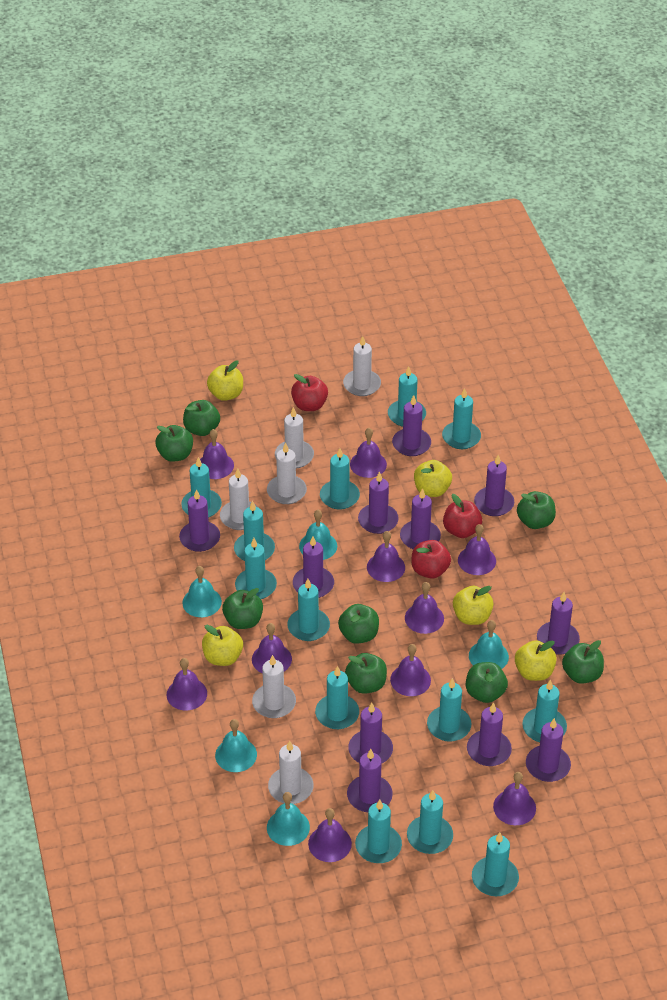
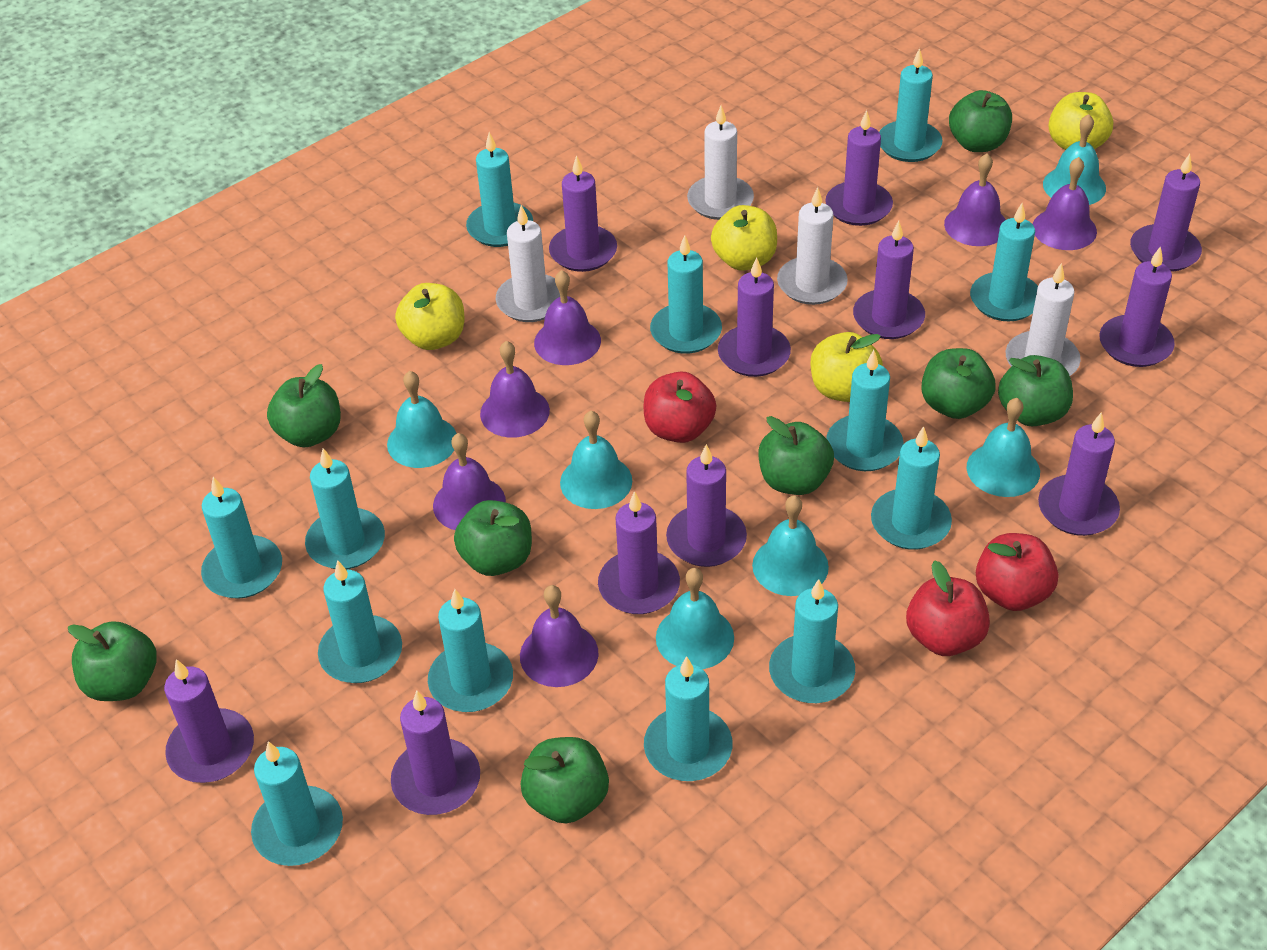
purple bell: [167,658,207,710] [200,429,234,479] [252,623,292,674] [308,808,352,862] [350,428,387,478] [367,531,405,582] [390,644,431,696] [405,582,444,634] [458,524,496,575] [493,772,536,825] = 10 -> [433,433,506,530] [480,341,550,438] [520,585,599,687] [534,270,601,365] [944,154,1006,246] [1033,157,1097,250] = 6
turquoise bell: [182,566,222,617] [215,719,257,772] [267,792,310,846] [299,510,337,560] [469,620,509,669] = 5 -> [387,371,457,468] [560,411,632,509] [656,568,734,669] [752,495,829,596] [966,398,1040,497] [1043,114,1106,205] = 6
white candle: [220,468,257,530] [252,655,296,718] [267,442,307,504] [268,740,314,804] [275,407,314,468] [343,336,381,396] = 6 -> [495,205,560,322] [687,105,754,220] [777,187,848,305] [1006,263,1081,376] = 4
yellow apple: [202,625,243,666] [207,361,243,401] [414,460,452,497] [453,586,494,625] [515,640,557,681] = 5 -> [395,283,464,350] [711,205,777,271] [811,332,883,402] [1048,92,1113,150] = 4

